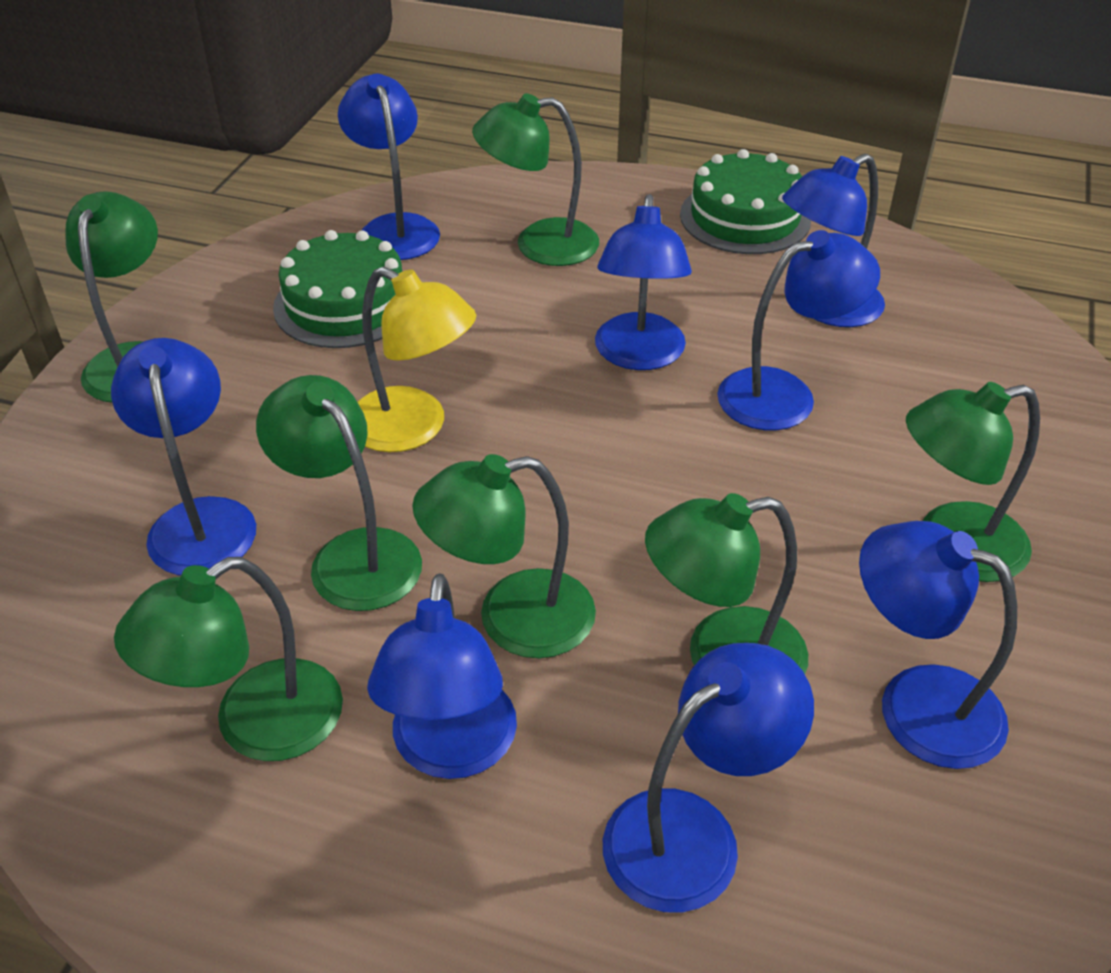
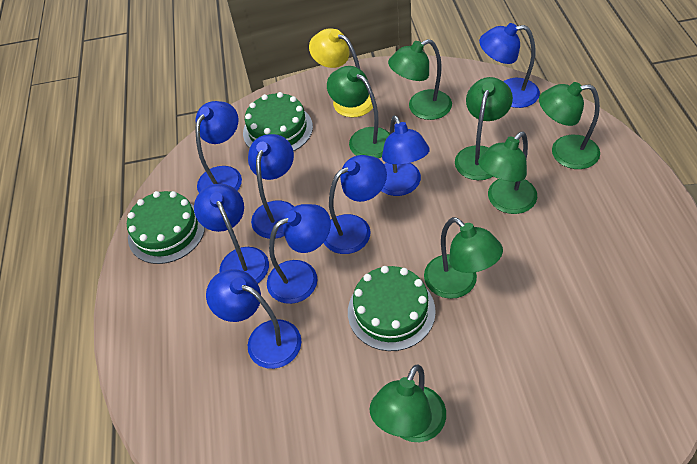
green cake: [273,230,402,348] [680,149,811,254] = 2 -> [127,191,205,264] [243,92,313,151] [348,266,436,351] = 3

